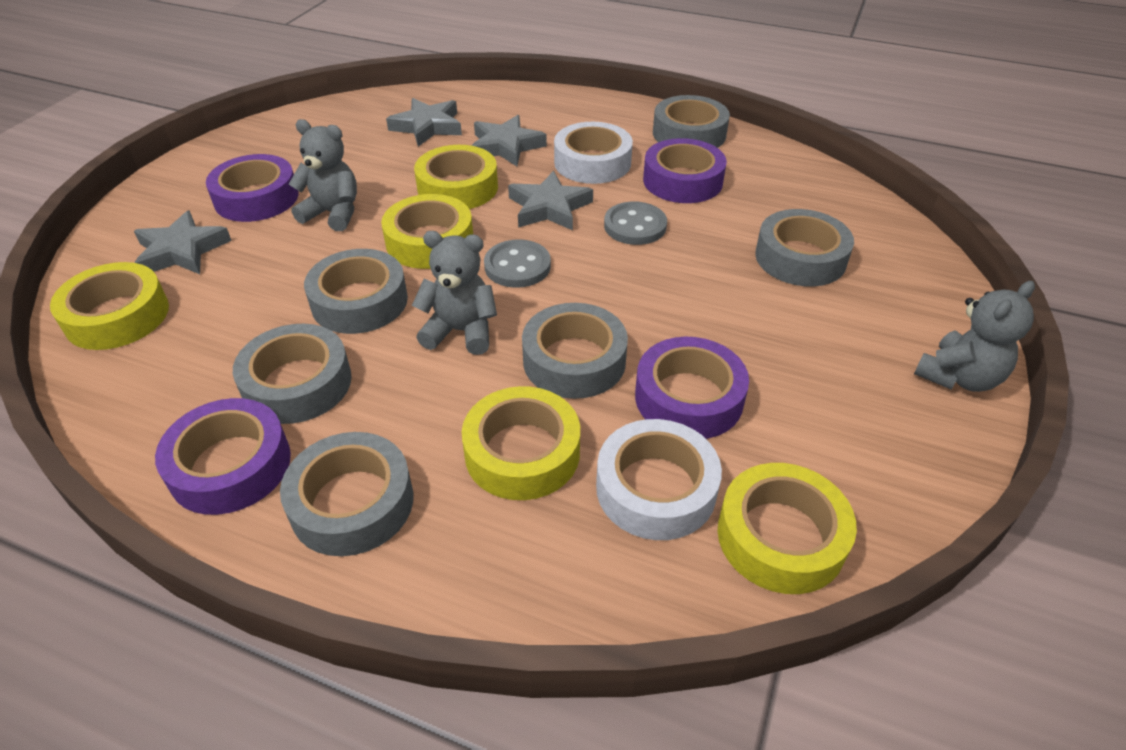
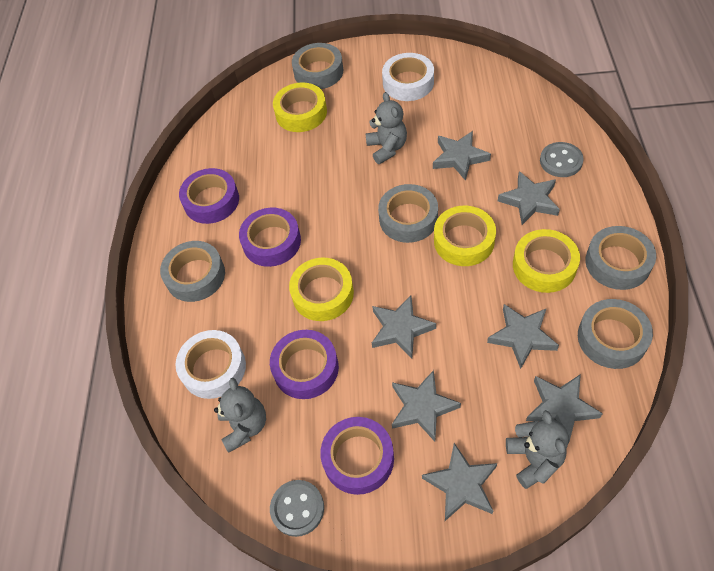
grey star: [134,211,232,274] [386,98,462,147] [471,115,547,166] [508,171,593,230] = 4 -> [372,295,436,359] [392,370,461,442] [422,443,497,521] [433,131,491,181] [487,304,559,369] [498,171,560,225] [526,374,603,443] = 7
grey tape: [233,324,352,424] [280,432,413,556] [304,249,408,334] [522,303,628,399] [653,95,730,148] [755,209,854,287] = 6 -> [160,241,225,302] [292,43,343,89] [378,184,438,243] [578,299,653,369] [585,226,656,290] = 5
yellow tape: [50,262,169,350] [381,194,473,269] [414,145,498,209] [462,386,580,500] [717,463,857,594] = 5 -> [273,82,327,132] [289,258,354,321] [434,206,496,266] [513,229,580,293] = 4

